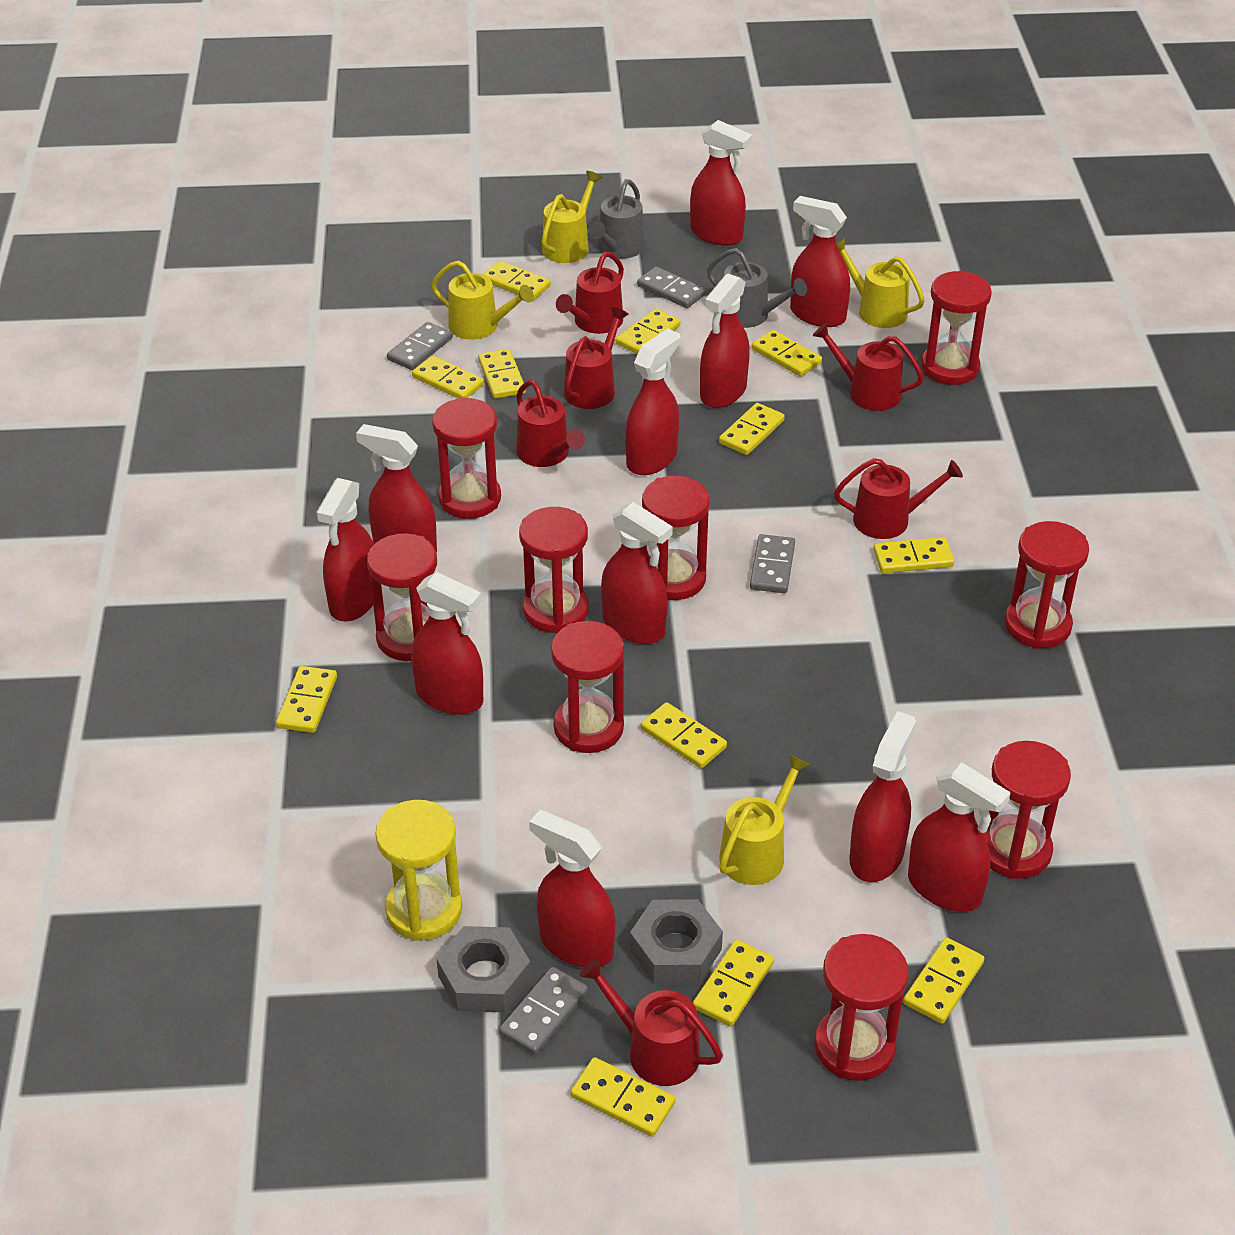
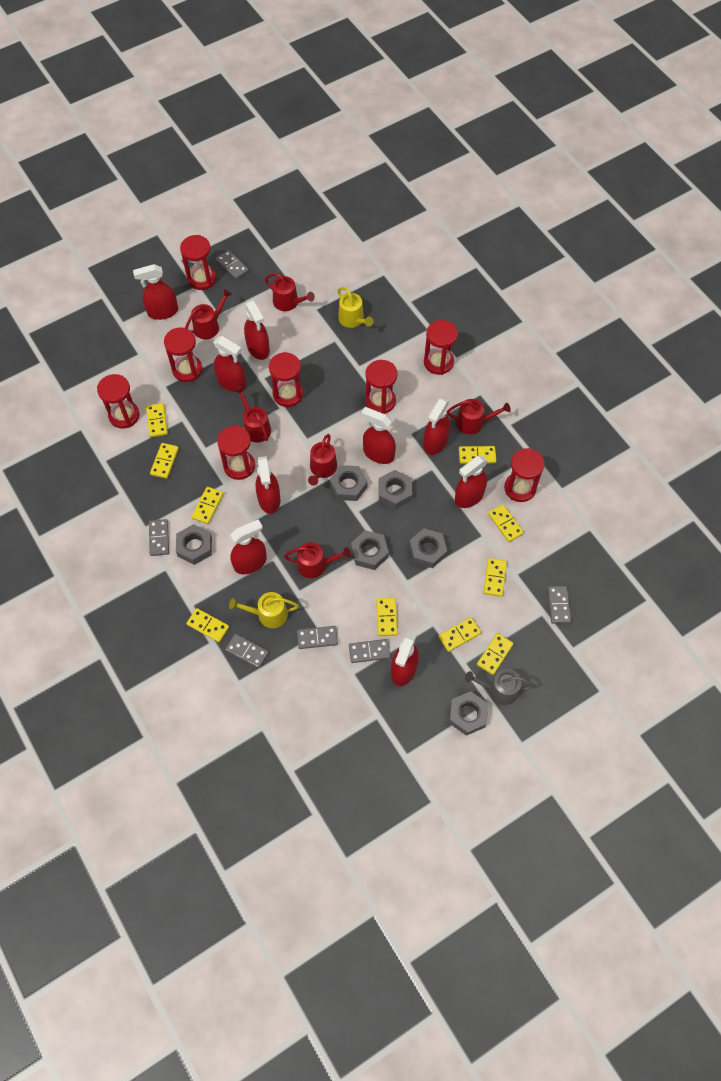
grey domino: [387,322,453,370] [499,967,588,1055] [637,266,706,308] [750,534,795,593] = 4 -> [149,519,169,556] [216,250,249,280] [225,634,269,668] [297,626,338,649] [349,639,391,663] [548,586,571,624] = 6
grey nut: [436,926,531,1012] [630,899,723,983] = 2 -> [176,524,212,565] [330,465,368,501] [351,530,389,570] [379,470,412,509] [409,528,447,568] [449,691,488,736] = 6
grey watering can: [588,179,645,259] [707,248,807,328] = 2 -> [465,669,535,705] = 1
red hourglass: [367,533,437,661] [432,397,501,519] [519,507,589,633] [551,621,624,753] [642,476,709,600] [814,934,908,1081] [921,270,992,385] [983,741,1071,879] [1004,521,1089,649] = 9 -> [97,374,139,429] [164,327,202,382] [180,235,216,290] [217,426,255,480] [269,352,303,407] [365,360,398,414] [424,320,458,375] [504,448,545,502] = 8
red spray bottle: [316,478,374,621] [356,424,437,552] [411,572,483,715] [529,810,615,967] [601,502,673,644] [625,329,680,475] [690,120,752,246] [700,273,750,408] [790,196,850,327] [849,711,916,882] [908,762,1011,912] = 11 -> [133,264,178,320] [213,336,246,392] [230,519,267,574] [244,300,270,360] [255,456,280,514] [361,407,396,464] [391,634,419,686] [424,398,450,455] [455,456,488,508] = 9
yellow domino: [276,666,337,733] [412,356,484,399] [478,349,526,399] [482,261,551,300] [571,1057,676,1137] [616,308,680,355] [641,702,727,768] [693,939,774,1026] [719,403,785,455] [752,330,822,377] [873,537,954,573] [903,937,985,1024] = 12 -> [146,403,168,437] [150,443,179,479] [186,608,229,642] [192,487,223,524] [376,598,398,636] [438,617,481,652] [459,446,496,464] [477,633,514,675] [483,558,507,597] [488,504,524,542] = 10
yellow hourglass: [375,800,462,941] = 1 -> none = 0
yellow watering can: [431,261,534,340] [542,171,602,263] [719,754,810,885] [836,238,925,328] = 4 -> [229,592,299,628] [338,287,373,328] = 2

